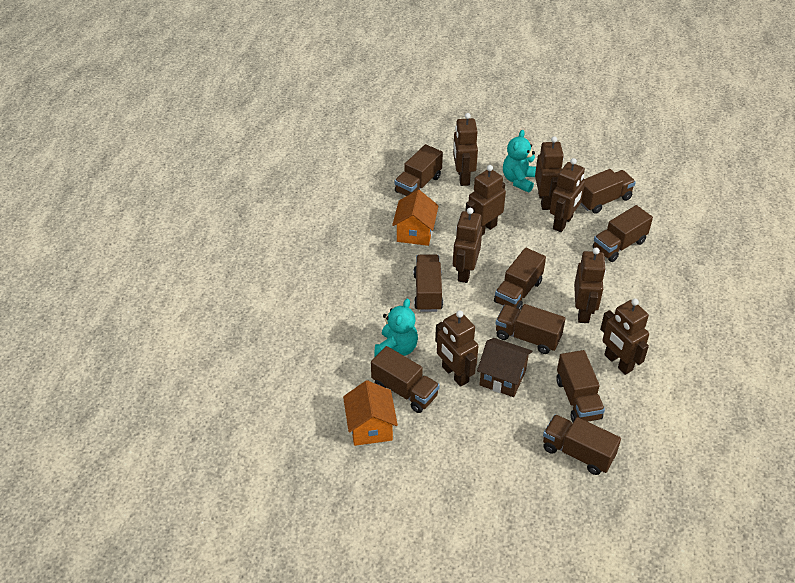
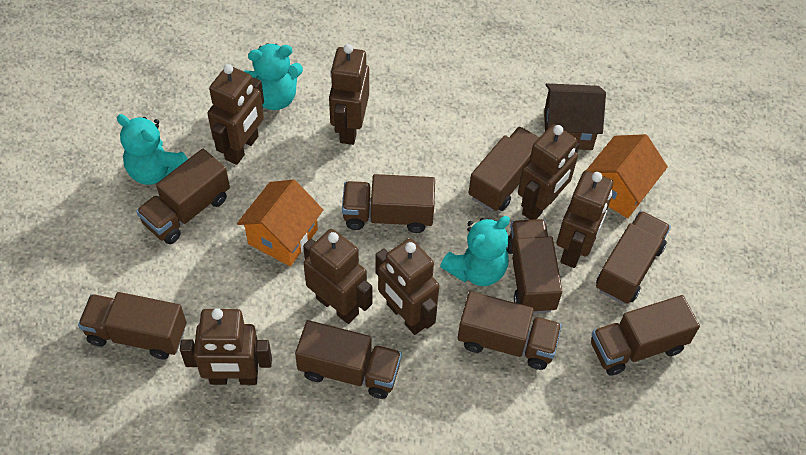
brown robot: [435,310,479,387] [453,113,478,186] [453,208,482,283] [466,165,506,235] [535,136,564,210] [550,158,585,232] [574,248,606,323] [600,299,649,375] = 8 -> [180,308,272,385] [207,64,264,165] [303,229,372,324] [329,44,369,145] [375,238,439,335] [518,124,579,220] [557,170,613,268] = 7
turquoise teddy bear: [374,299,418,357] [503,130,536,192] = 2 -> [117,114,188,185] [243,43,303,110] [440,216,510,286] = 3

